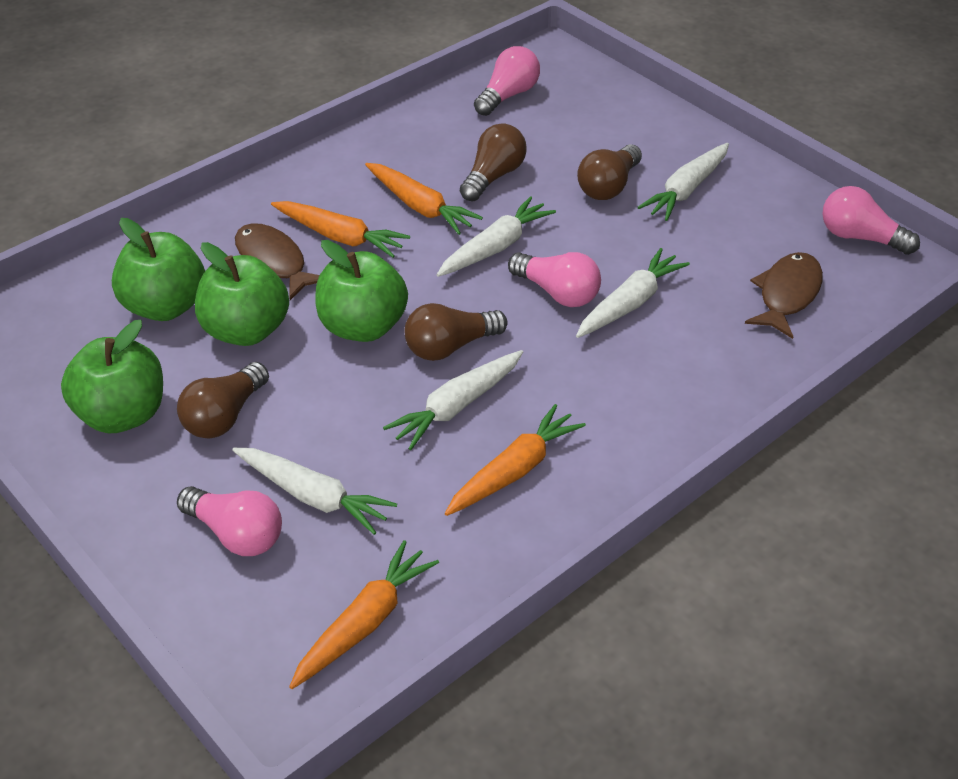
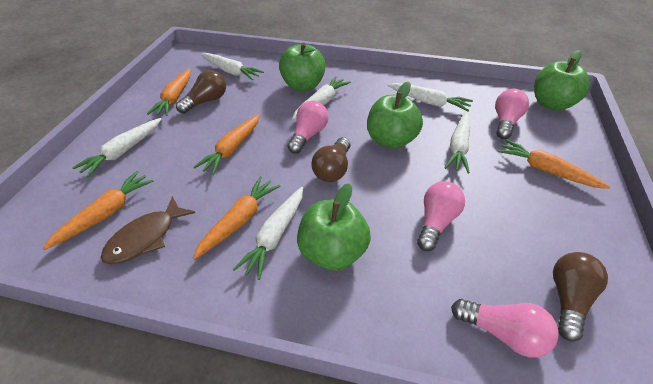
brown fish: [235,223,320,300] [745,252,823,339] = 2 -> [101,196,195,264] = 1
brown light bulb: [177,362,269,439] [405,303,508,361] [460,123,527,202] [577,144,642,200] = 4 -> [176,70,226,114] [312,137,351,182] [553,252,608,342] = 3
orange carrot: [271,201,410,258] [289,540,439,689] [365,163,483,235] [445,404,586,516] = 4 -> [43,171,154,250] [147,68,191,116] [193,176,280,260] [194,114,260,175] [498,139,610,189] = 5
white carrot: [232,448,397,535] [383,350,523,450] [437,196,556,277] [576,248,690,338] [638,143,729,221] = 5 -> [72,118,161,177] [200,53,264,80] [233,187,303,280] [292,76,351,120] [387,83,473,111] [444,112,470,173] = 6

